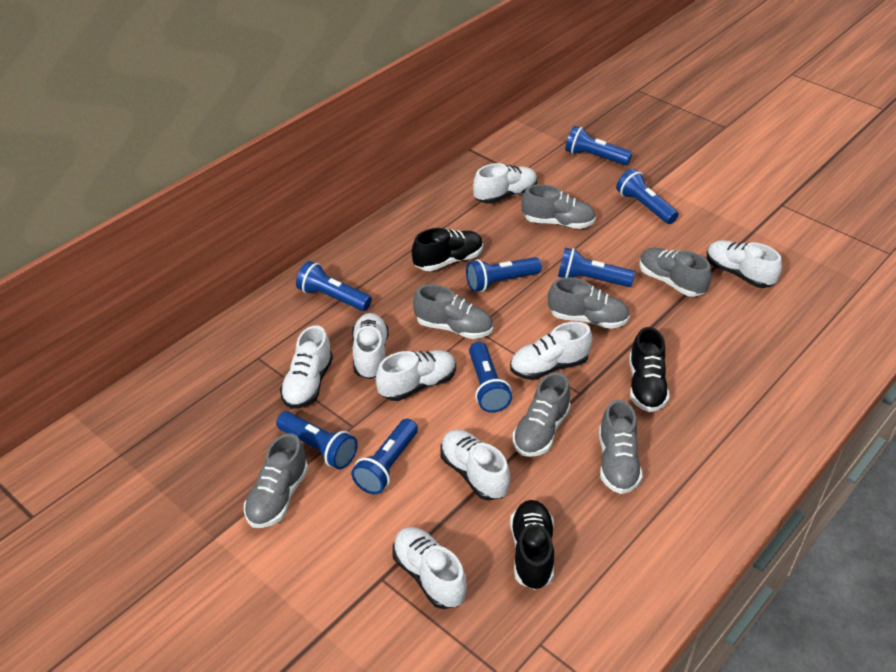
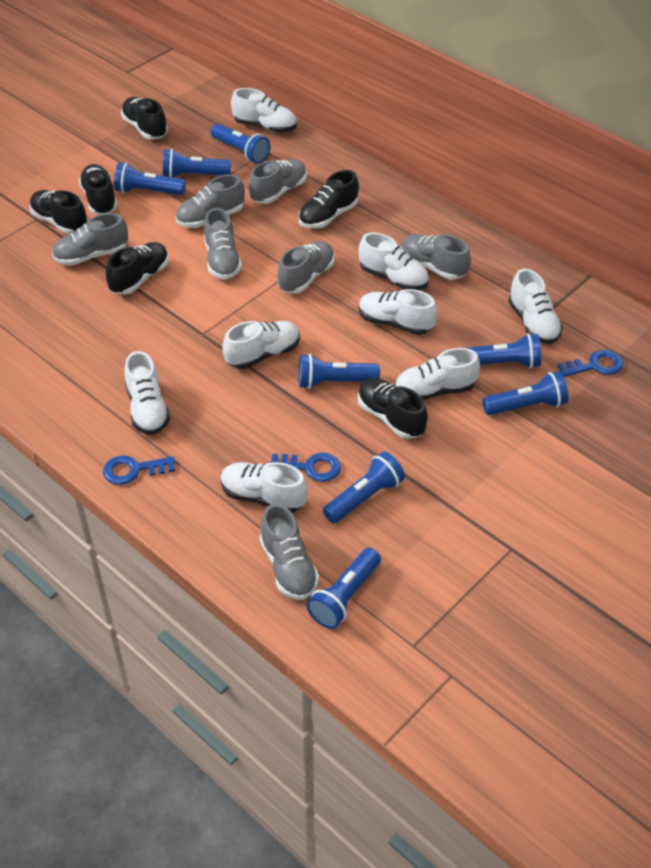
black shoe: [412,228,483,271] [510,500,554,590] [629,327,670,412] = 3 -> [29,190,88,234] [79,164,117,215] [106,242,169,294] [121,97,168,139] [299,170,359,229] [358,378,428,439] = 6
blue key: none = 0 -> [103,456,175,485] [269,453,341,482] [558,350,623,377] = 3

